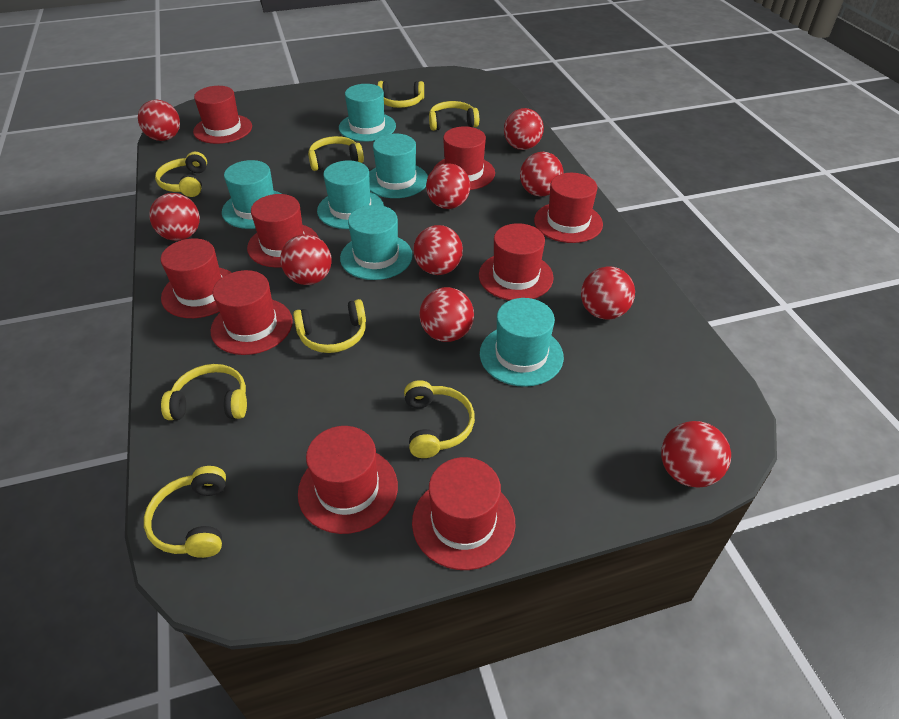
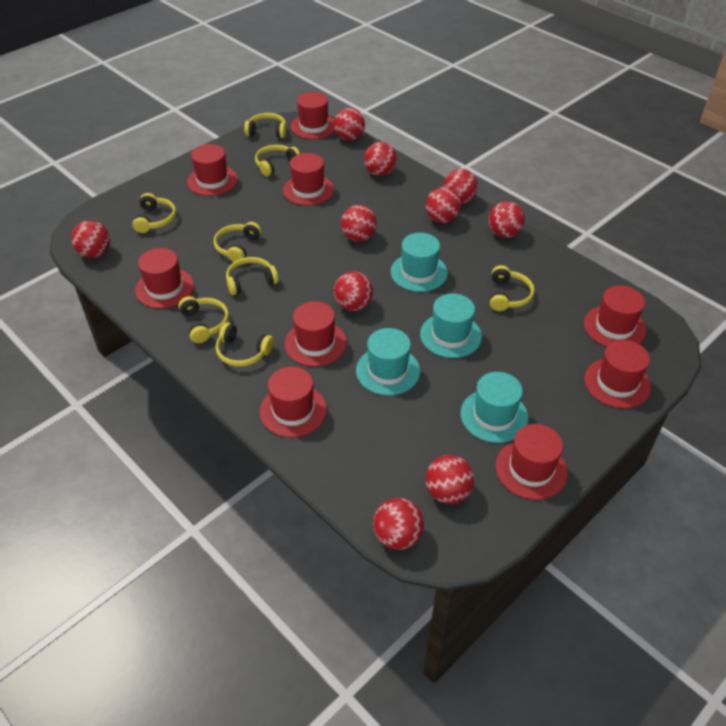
turquoise hat: [222,160,282,229] [317,160,384,229] [339,84,396,142] [340,205,413,280] [369,134,428,198] [480,298,564,387] = 6 -> [356,328,420,396] [390,233,448,292] [420,294,482,358] [461,372,529,443] = 4

